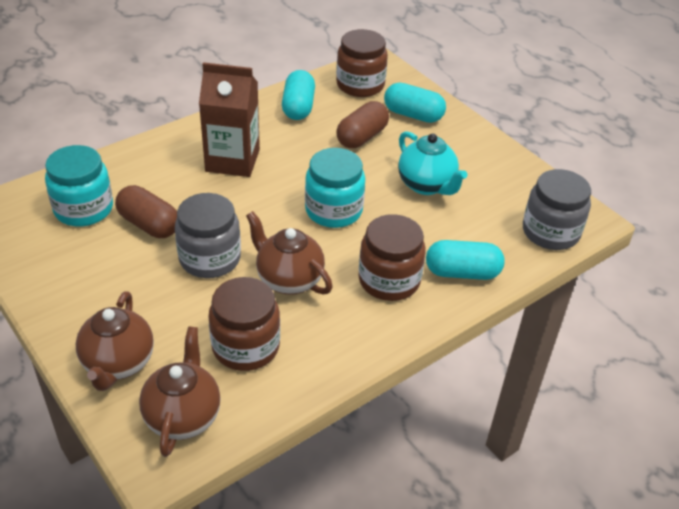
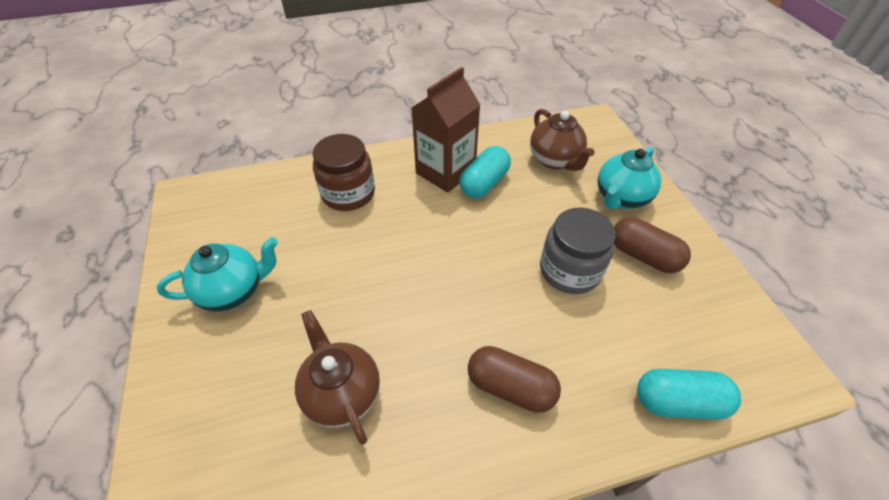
brown jar: [208,277,280,371] [336,29,388,97] [358,214,426,301] = 3 -> [312,134,375,211] = 1
brown teapot: [76,291,154,391] [139,326,221,457] [246,211,333,295] = 3 -> [295,310,380,445] [530,109,595,171] = 2
grey jar: [175,193,241,278] [523,169,591,250] = 2 -> [540,207,616,294] = 1
turquoise capsule: [282,70,315,120] [384,83,446,123] [426,240,505,280] = 3 -> [459,146,511,198] [637,369,741,420] = 2
turquoise jar: [45,145,113,227] [305,148,365,228] = 2 -> none = 0
turquoise teapot: [398,131,468,195] = 1 -> [157,237,278,312] [598,147,661,209] = 2

